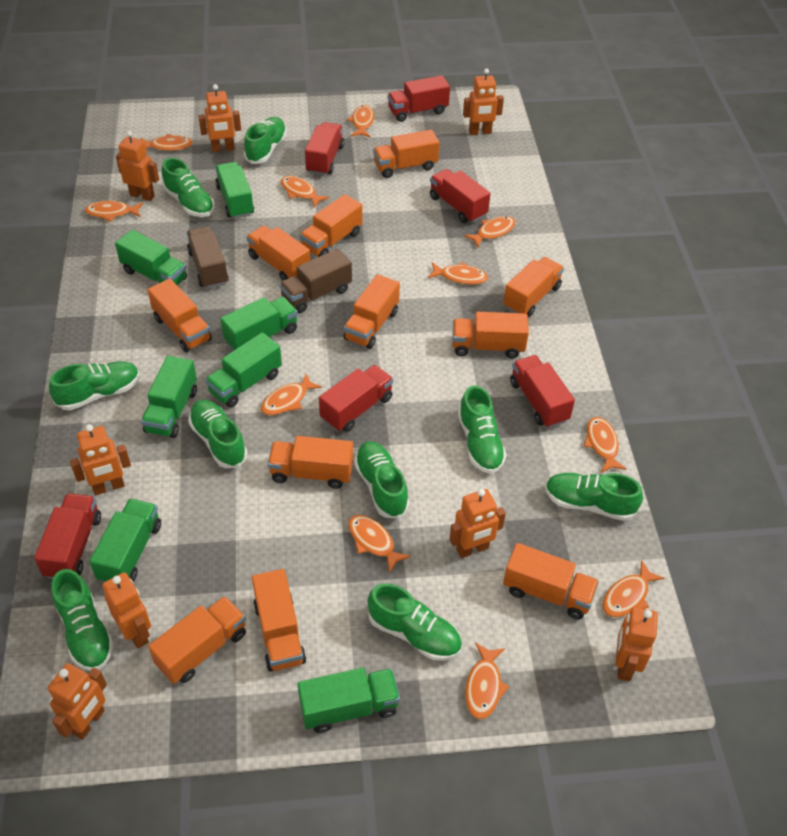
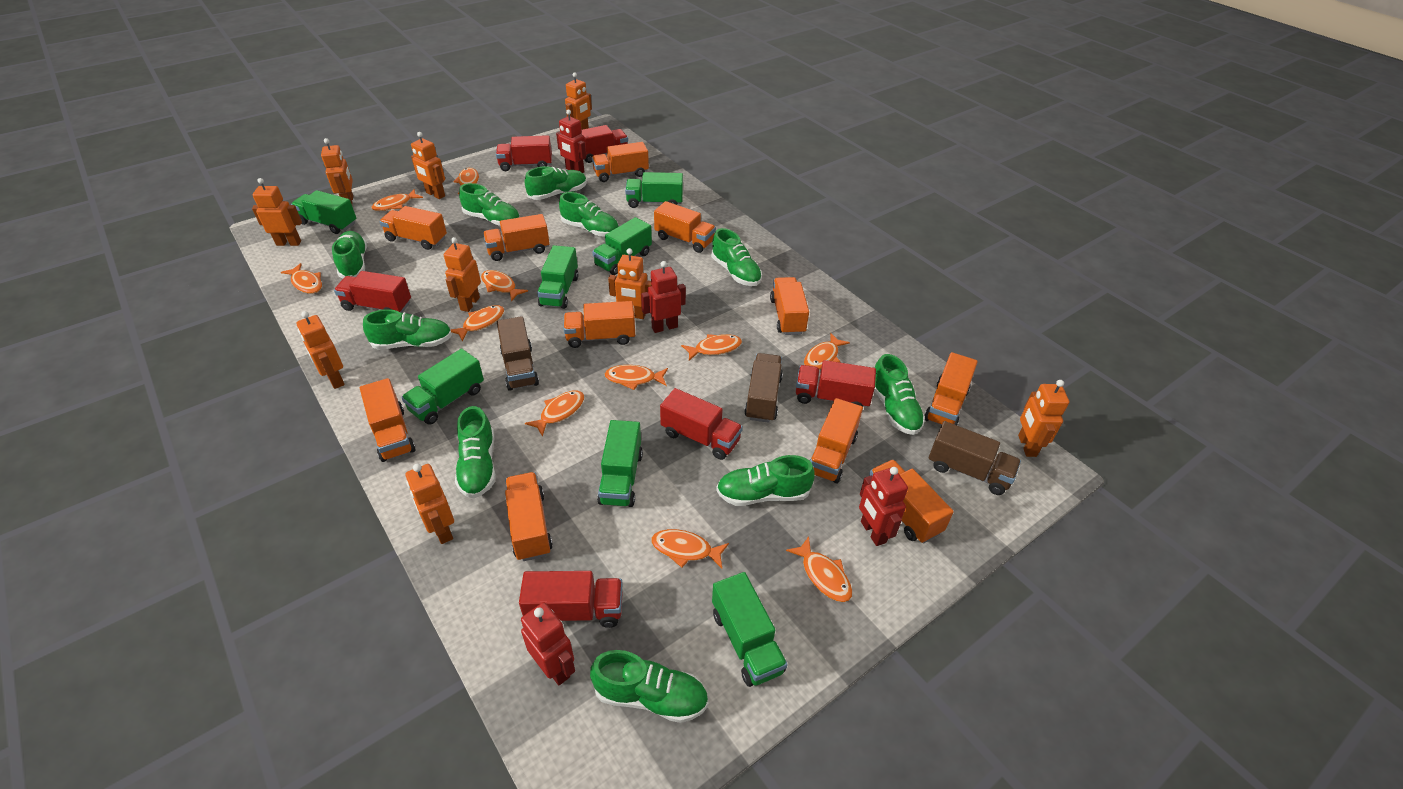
brown truck: [187,226,229,289] [279,249,352,313] = 2 -> [497,316,539,391] [744,353,783,423] [929,421,1021,495] = 3
green shoe: [49,361,140,410] [51,569,114,671] [162,158,214,217] [188,400,247,468] [244,117,287,164] [354,441,409,519] [368,583,462,661] [458,386,506,474] [545,473,643,521] = 9 -> [332,231,367,278] [363,309,452,349] [455,406,496,498] [459,183,519,226] [525,166,587,200] [559,192,619,236] [590,650,709,723] [711,228,762,286] [716,455,815,506] [874,354,925,435] = 10
orange robot: [48,663,107,740] [70,424,131,495] [102,572,151,649] [116,131,159,201] [198,84,241,152] [449,489,506,558] [463,68,504,135] [616,607,658,681] = 8 -> [252,178,302,246] [296,311,345,389] [321,138,353,204] [405,464,454,544] [411,132,445,199] [444,237,481,312] [565,72,592,130] [608,248,652,319] [1018,380,1069,457] = 9
red robot: none = 0 -> [521,602,575,685] [556,110,586,173] [641,261,686,333] [859,467,908,546] = 4

